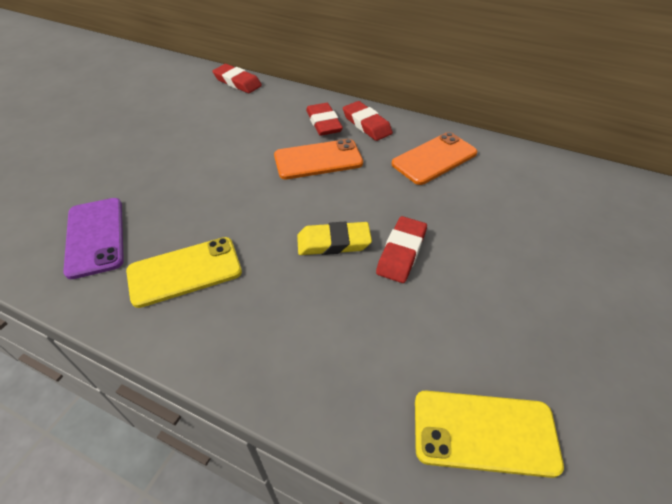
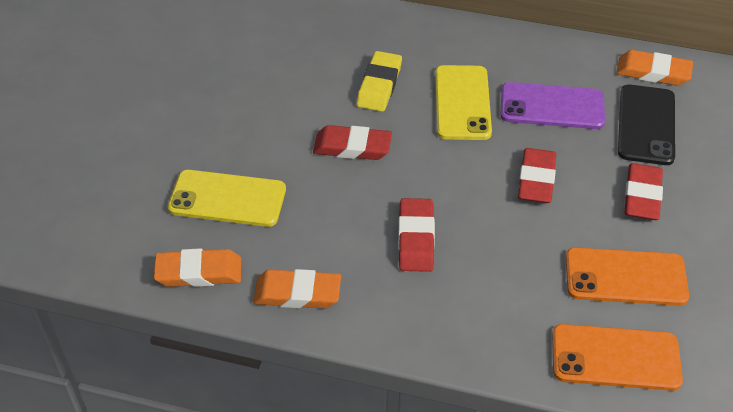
black phone: none = 0 -> [618,85,675,165] = 1
orange eraser: none = 0 -> [154,248,241,287] [253,269,341,308] [616,50,693,86] = 3

